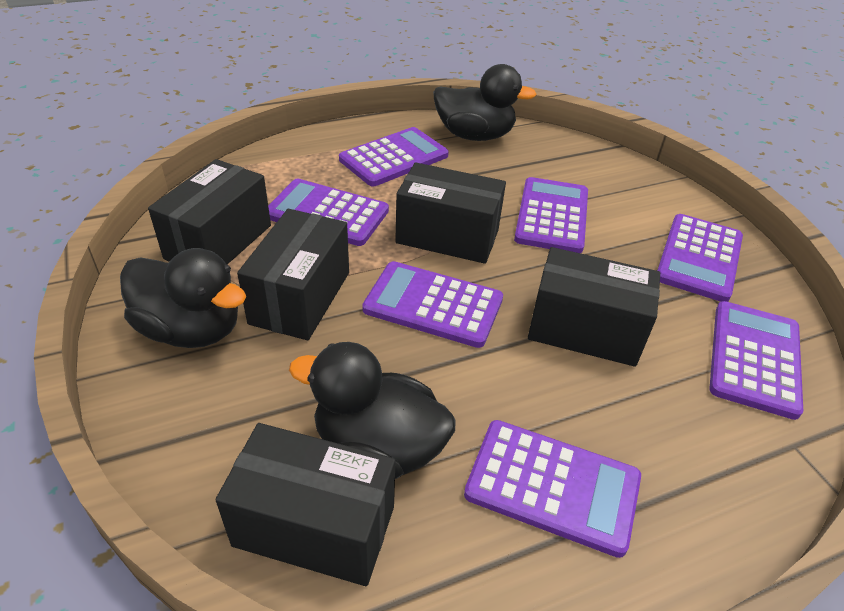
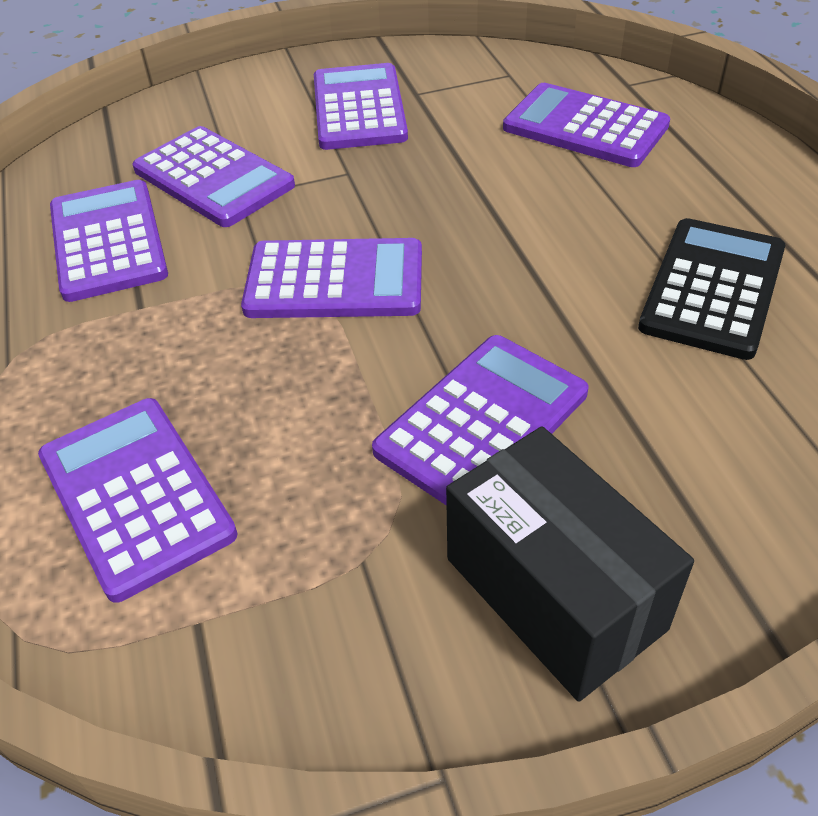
black box: [148,159,271,264] [215,423,395,586] [237,209,349,340] [395,162,506,264] [528,247,660,367] = 5 -> [446,426,694,702] = 1
black calculator: none = 0 -> [638,218,785,360] = 1
black duck: [120,248,246,348] [289,342,456,479] [433,64,537,141] = 3 -> none = 0

